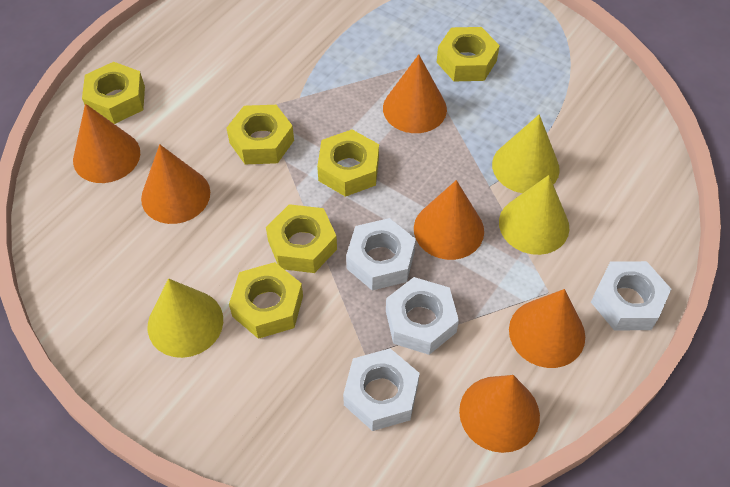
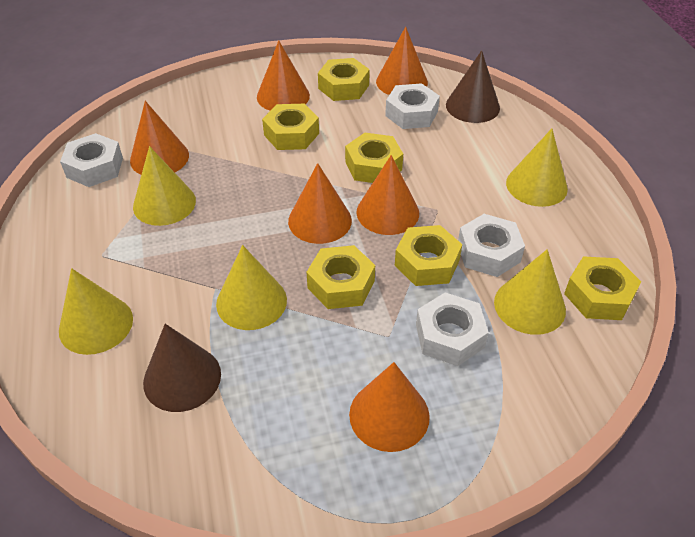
brown cone: none = 0 -> [143,324,221,412] [446,50,500,123] = 2
yellow cone: [148,278,223,358] [492,114,560,193] [499,175,569,255] = 3 -> [59,268,133,355] [133,146,196,226] [216,245,287,330] [494,249,566,335] [506,128,568,207] = 5

